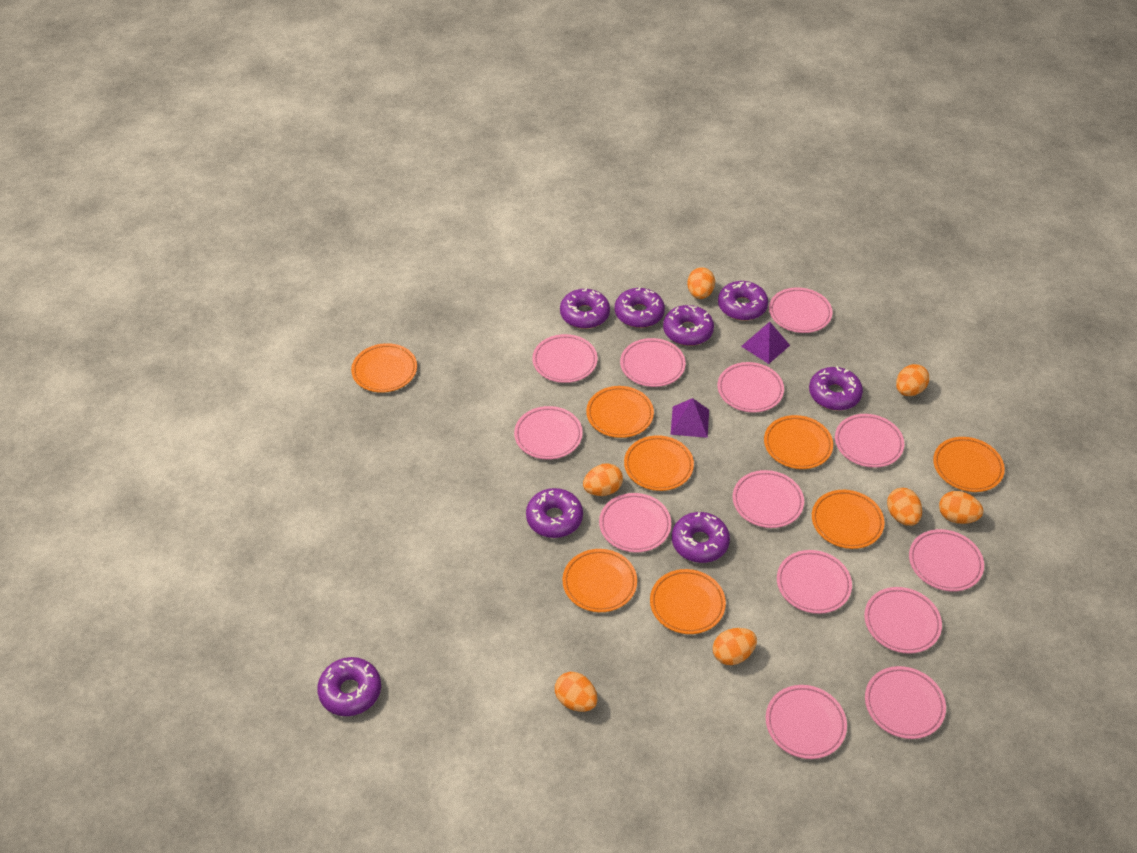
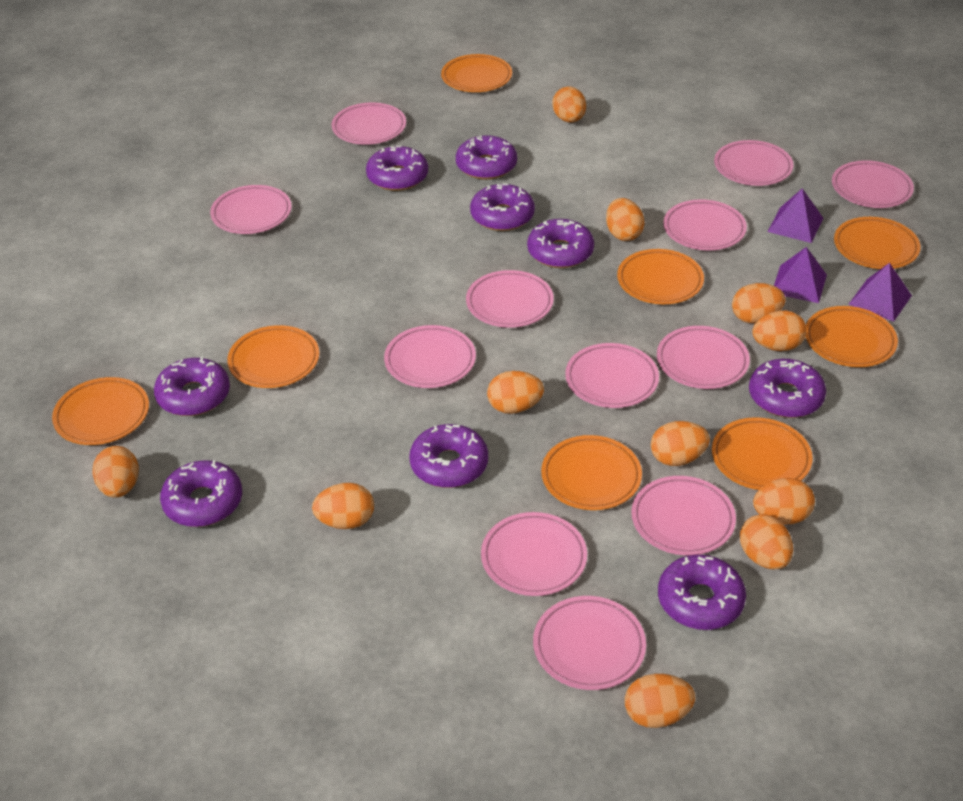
orange egg: [555,672,598,712] [583,463,623,496] [687,267,715,299] [713,628,757,665] [887,488,922,526] [896,364,929,396] [939,491,983,524] = 7 -> [92,446,139,498] [312,483,374,529] [487,371,544,414] [552,86,586,123] [606,198,645,241] [625,674,695,728] [651,421,710,466] [732,283,786,323] [740,514,793,569] [752,311,807,351] [753,478,815,525] = 11
pink plate: [514,406,583,460] [532,334,598,383] [599,493,671,552] [620,338,686,387] [717,362,784,413] [733,470,804,528] [766,685,847,759] [769,287,833,333] [777,550,852,614] [835,414,904,468] [864,587,942,654] [865,666,946,739] [909,529,984,591] = 13 -> [210,185,292,234] [331,103,406,145] [384,325,476,388] [466,270,554,328] [481,512,587,596] [533,596,646,690] [565,343,659,408] [631,476,736,555] [657,326,750,389] [663,199,747,250] [714,140,794,186] [832,160,914,208] = 12
purple donut: [317,657,381,716] [526,488,583,538] [560,288,610,329] [615,287,665,328] [663,305,714,346] [672,512,730,563] [718,281,768,320] [809,366,863,411] = 8 -> [154,357,230,416] [160,460,242,527] [366,145,428,191] [409,424,488,488] [456,135,517,180] [470,183,535,231] [527,219,594,268] [658,555,746,630] [749,359,826,418] = 9
purple pyramid: [671,398,709,438] [741,322,790,364] = 2 -> [768,188,823,243] [774,247,827,303] [848,263,912,322] = 3

